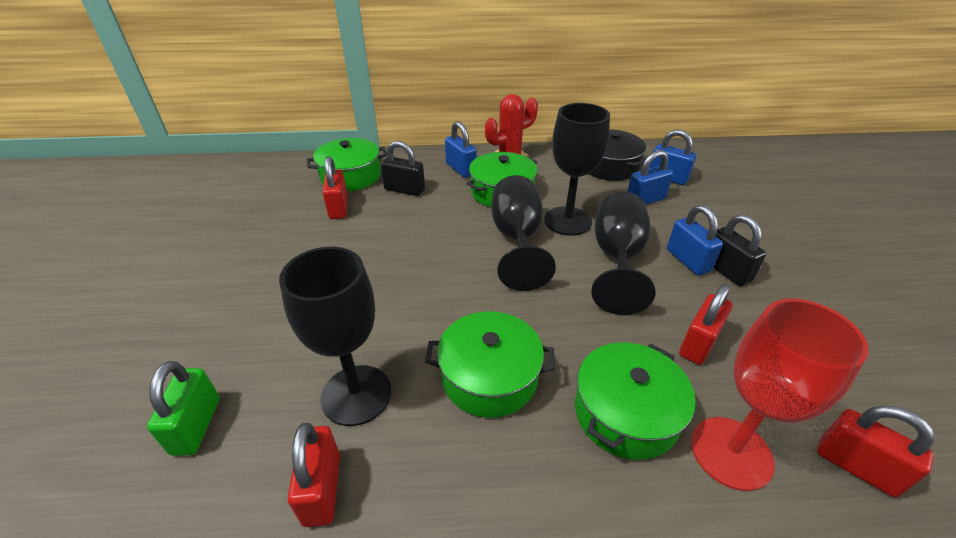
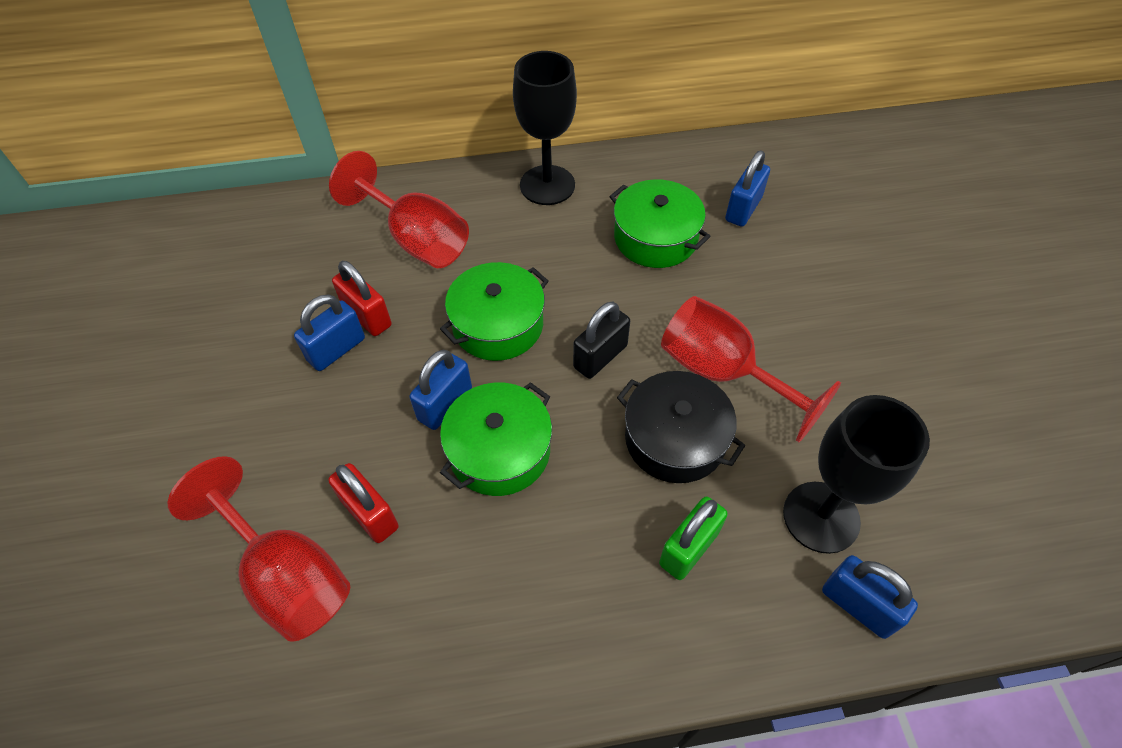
black goblet: [279,247,392,426] [491,175,556,291] [544,103,610,236] [591,192,655,315] = 4 -> [513,51,577,205] [783,395,930,554] = 2
black padlock: [381,141,425,196] [714,215,766,286] = 2 -> [573,302,630,379] = 1
green pot: [306,138,387,191] [425,311,555,418] [467,152,537,207] [575,343,696,460] = 4 -> [440,262,549,361] [440,382,552,496] [609,179,711,268] = 3
red cactus: [485,94,538,157] = 1 -> none = 0
red goblet: [691,299,868,491] = 1 -> [168,456,350,642] [329,151,469,268] [661,296,841,442] = 3
red padlock: [288,423,340,527] [323,156,348,219] [679,284,732,365] [817,405,935,497] = 4 -> [328,463,399,543] [332,261,391,336] = 2

